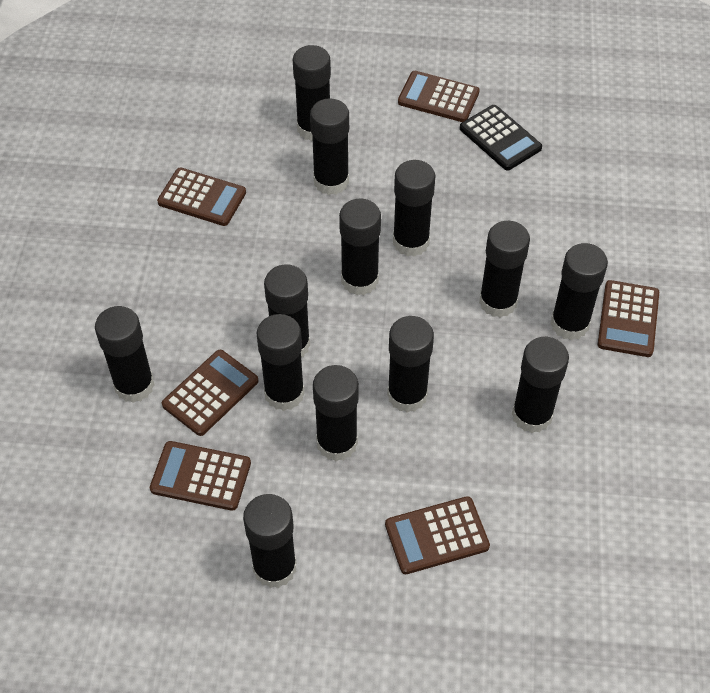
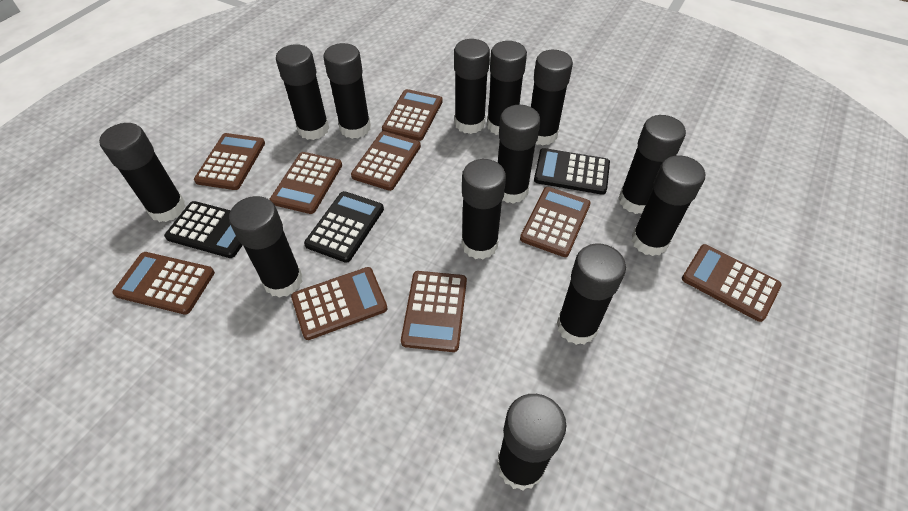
black calculator: [460,105,542,171] = 1 -> [164,201,243,258] [304,191,384,263] [534,148,610,195] = 3
brown calculator: [150,441,251,511] [157,167,246,226] [162,350,258,436] [385,496,490,574] [398,71,480,122] [598,280,659,357] = 6 -> [113,252,215,315] [194,133,265,190] [270,152,342,214] [291,267,388,340] [351,131,421,191] [382,89,443,141] [401,271,467,352] [520,187,591,257] [682,244,782,322] = 9

